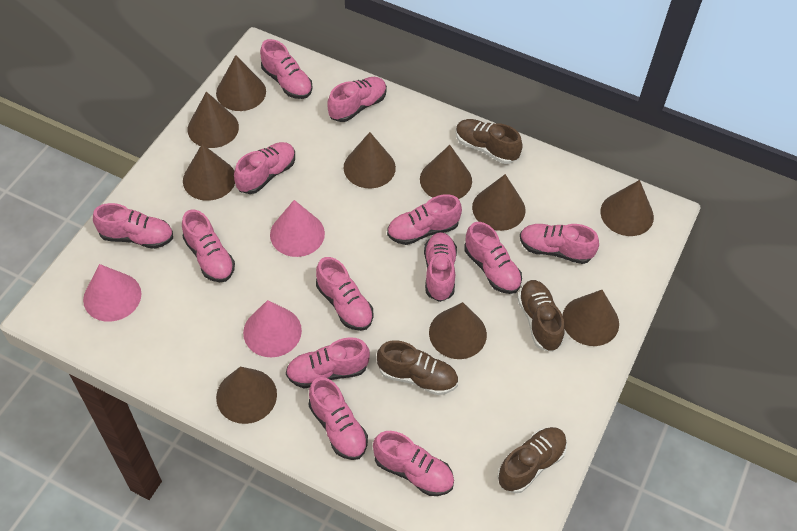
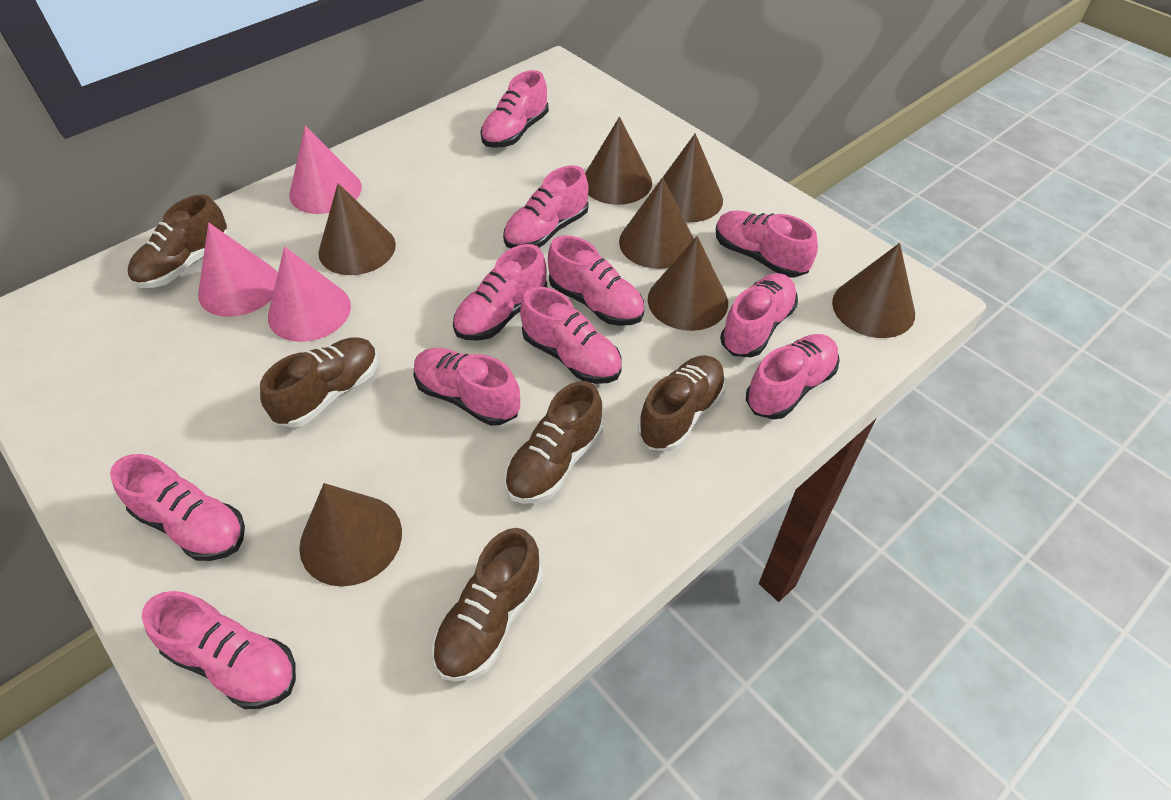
brown cone: [183,144,235,201] [188,92,239,148] [216,55,266,111] [216,367,277,424] [344,132,396,188] [420,145,472,199] [429,302,487,359] [472,174,525,231] [562,290,619,346] [600,180,654,236] = 10 -> [299,483,402,587] [318,183,396,275] [585,117,652,205] [619,177,694,269] [648,236,728,331] [663,133,723,222] [832,243,915,338] = 7
brown shoe: [377,340,458,395] [456,119,523,164] [497,427,567,493] [517,280,565,352] = 4 -> [128,194,229,288] [260,338,378,428] [432,528,542,682] [504,381,603,504] [638,355,726,452] = 5
pink shoe: [93,203,173,249] [182,209,235,282] [234,142,295,194] [260,39,313,99] [286,337,370,388] [309,377,368,460] [316,257,373,331] [327,77,387,122] [373,431,454,496] [387,194,462,245] [424,232,457,302] [464,222,522,294] [520,224,599,264] = 13 -> [110,454,245,561] [142,591,296,709] [414,348,520,426] [453,244,547,341] [480,70,549,148] [503,165,588,248] [520,287,622,384] [548,235,644,326] [716,210,818,278] [720,273,798,357] [746,334,840,420] = 11

